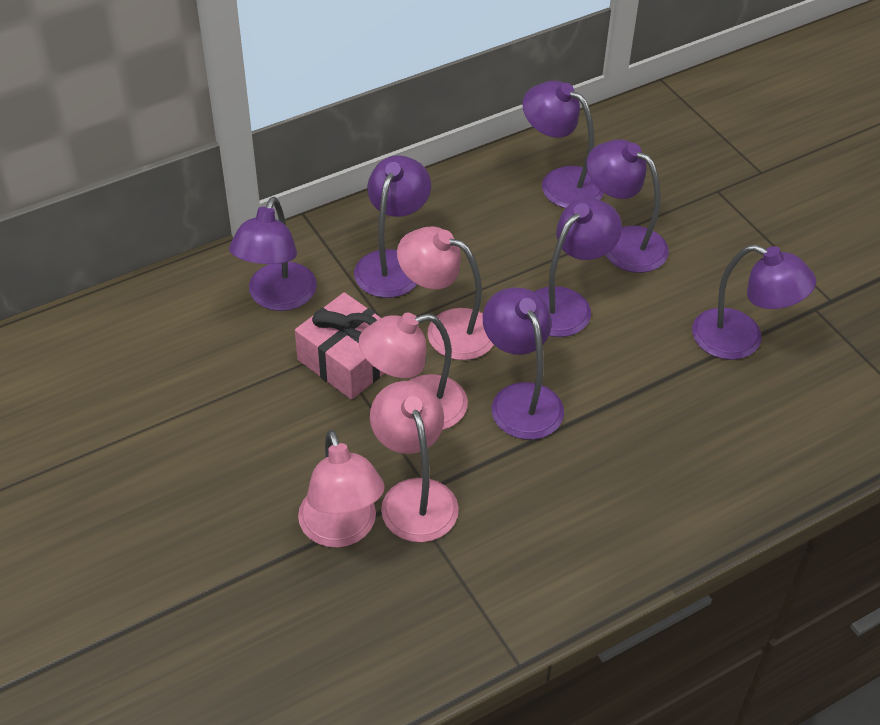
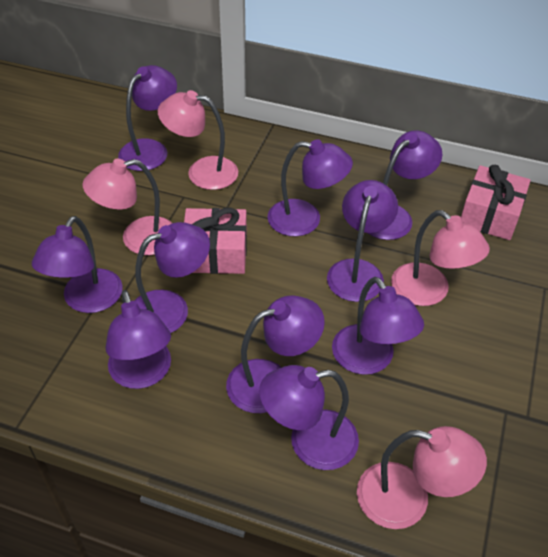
pink gift: [295,292,384,400] = 1 -> [184,208,247,274] [461,165,531,240] = 2
purple lamp: [229,197,317,311] [354,155,431,298] [483,287,564,440] [522,81,604,208] [534,198,622,337] [587,139,669,273] [692,245,816,360] = 7 -> [32,216,123,313] [106,290,171,389] [118,65,177,171] [134,222,210,333] [226,295,325,413] [259,365,359,470] [268,139,353,236] [327,180,398,302] [332,277,424,375] [368,130,442,240] = 10

